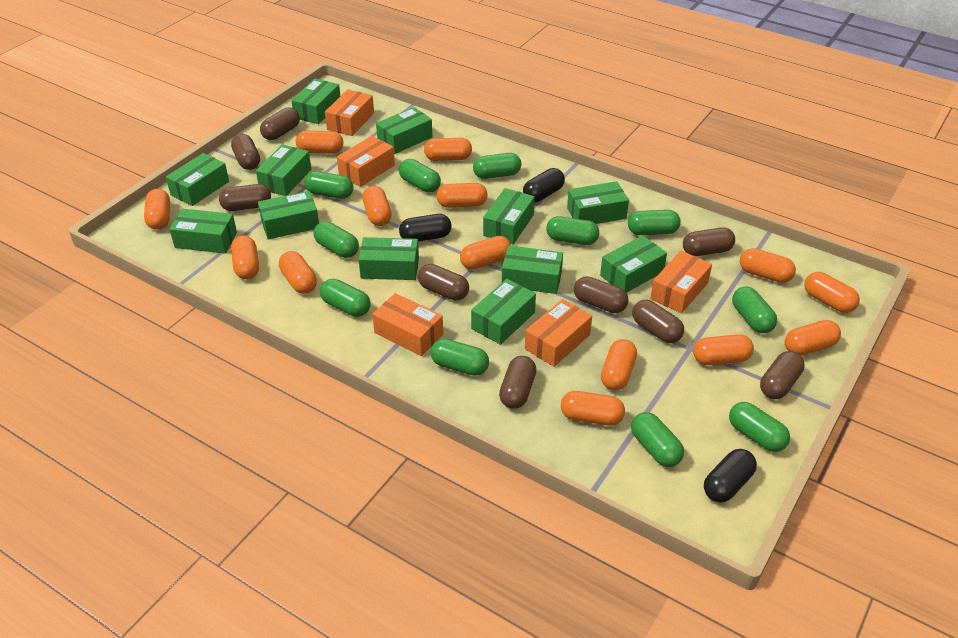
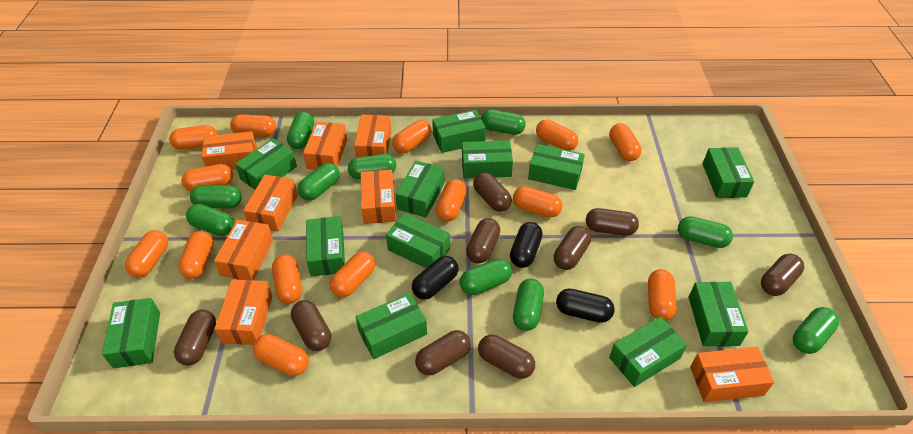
green capsule: [305,171,353,199] [314,221,359,258] [320,279,371,317] [399,159,441,192] [431,339,489,376] [473,153,521,179] [546,216,599,245] [628,210,681,235] [631,412,684,467] [729,402,790,452] [732,286,777,333] = 11 -> [186,204,235,236] [190,185,242,208] [287,112,314,149] [298,163,340,201] [348,154,396,179] [460,258,512,295] [481,110,526,135] [513,278,544,331] [678,216,733,248] [793,307,839,354] = 10
orange box: [325,89,374,136] [337,136,395,187] [372,293,443,356] [525,299,592,367] [650,251,712,313] = 5 -> [201,131,257,170] [214,220,273,280] [215,279,272,345] [243,175,298,231] [303,122,347,170] [354,115,391,158] [361,170,396,224] [690,347,774,402] = 8

